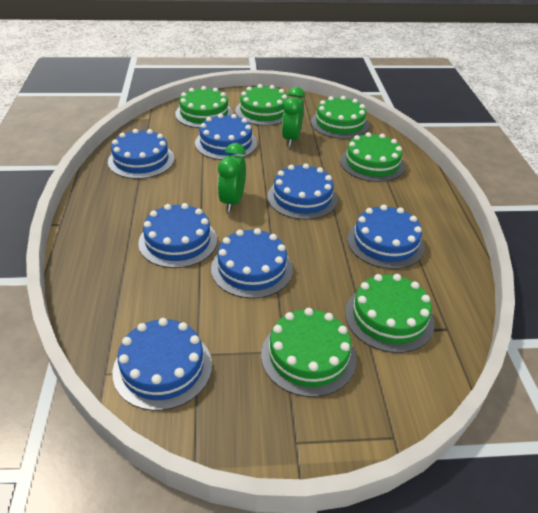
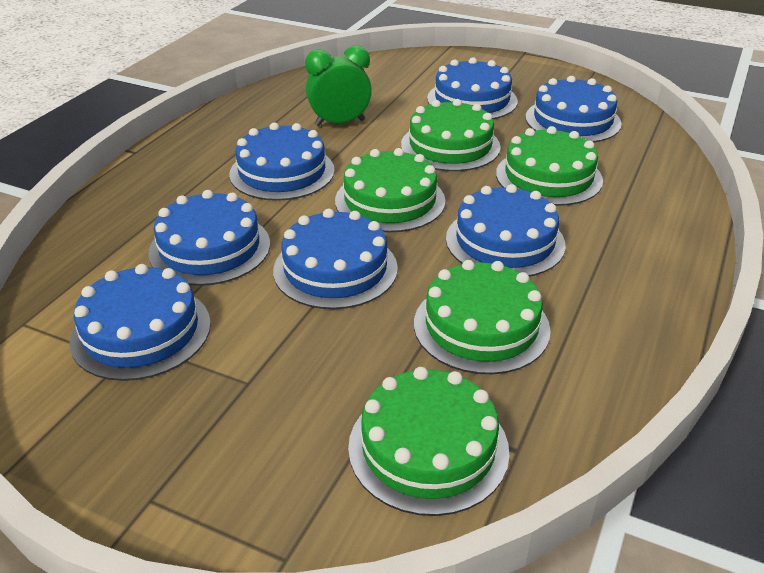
green cake: [175,86,233,128] [235,84,288,126] [261,308,357,397] [311,96,369,139] [340,132,405,182] [345,274,435,353] = 6 -> [335,148,445,232] [348,367,509,516] [401,99,501,171] [414,260,550,374] [496,126,603,206] = 5
green clock: [218,143,246,212] [282,87,305,147] = 2 -> [305,45,372,126] = 1

